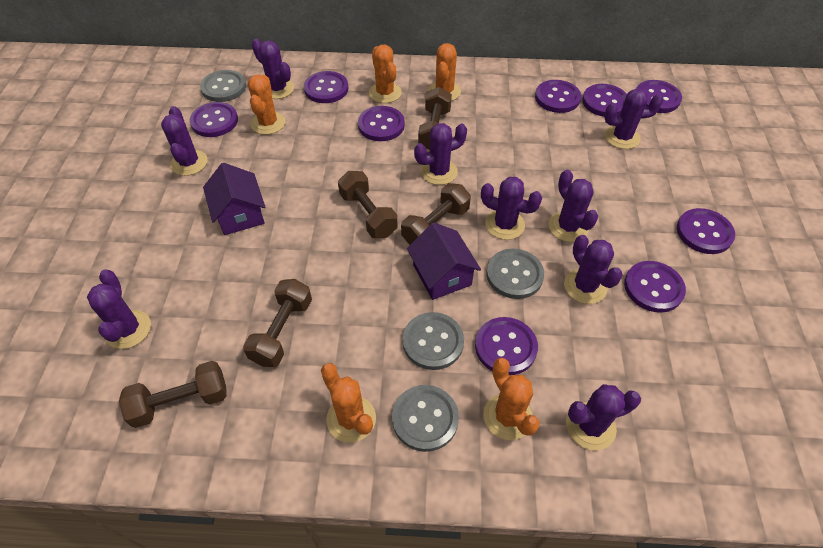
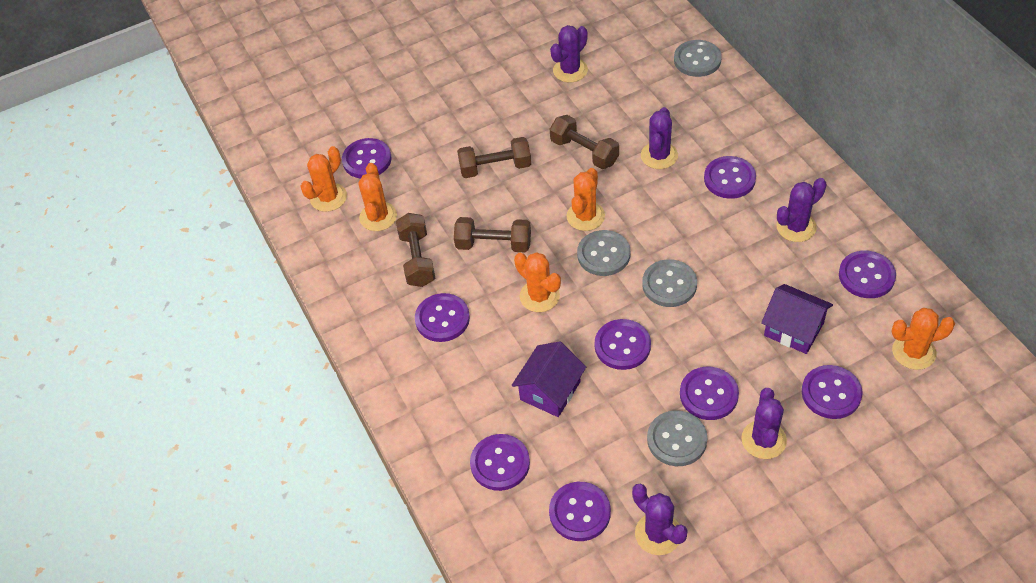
brown dumbbell: [119,361,227,428] [243,279,312,367] [338,171,398,238] [401,183,471,245] [418,87,452,150] = 5 -> [396,213,435,287] [454,217,531,252] [457,137,531,178] [550,115,619,169] = 4
purple cactus: [87,269,151,349] [161,106,208,176] [252,39,294,99] [414,123,467,185] [481,177,542,240] [549,170,598,242] [564,235,623,304] [566,384,641,450] [604,88,663,149] = 9 -> [550,25,588,82] [632,483,688,555] [641,107,678,169] [741,388,787,459] [776,178,827,242] = 5

